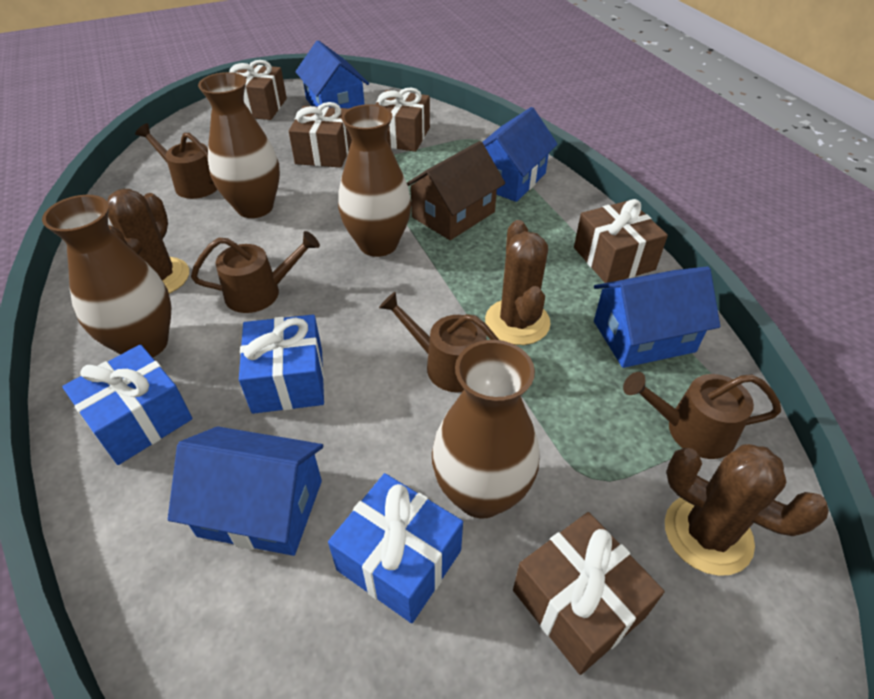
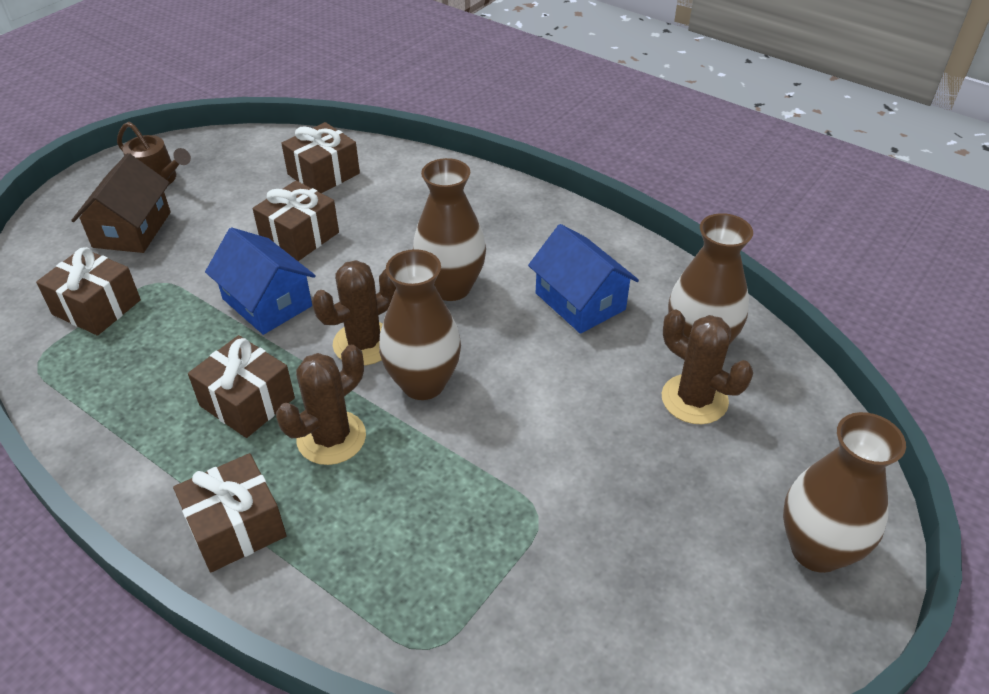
blue gift: [62,344,192,465] [239,315,324,414] [328,473,463,623] = 3 -> none = 0
blue house: [168,426,323,556] [295,40,369,109] [483,107,558,202] [594,266,720,368] = 4 -> [205,227,316,335] [528,224,639,334] = 2
brown watering can: [135,123,218,199] [191,231,320,313] [379,292,499,392] [623,372,781,459] = 4 -> [117,122,191,185] = 1

